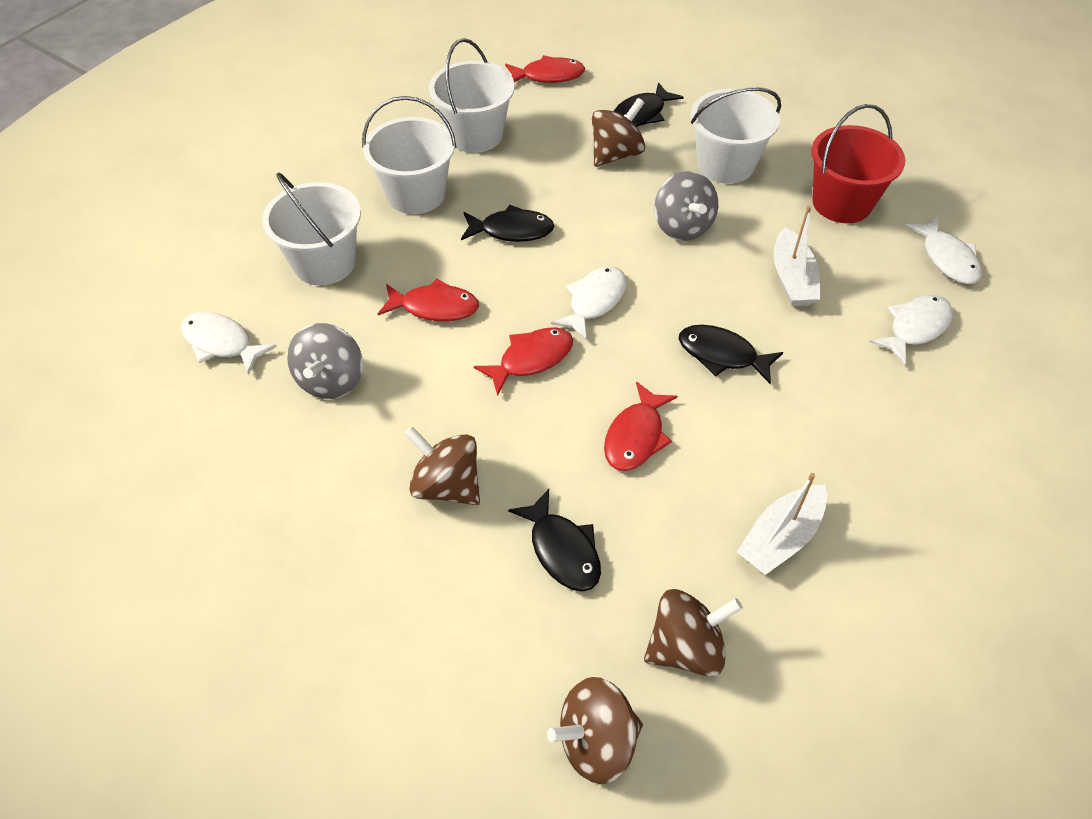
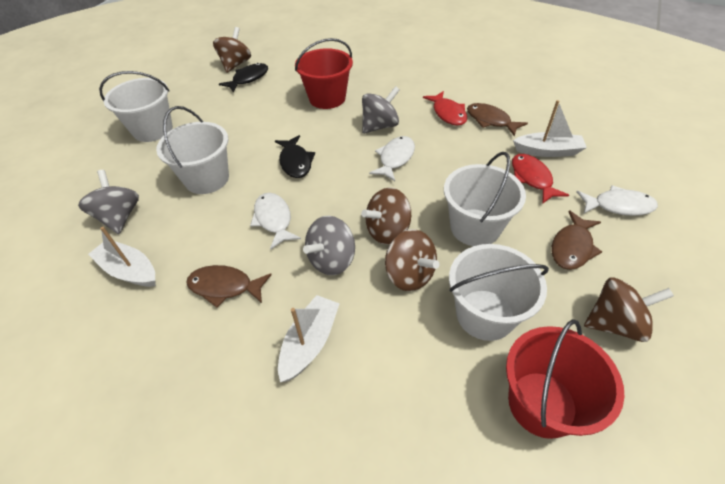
black fish: [461,205,554,242] [508,489,601,591] [614,82,683,127] [679,325,783,384] = 4 -> [219,63,268,92] [275,135,315,178] = 2
brown fish: none = 0 -> [186,265,272,308] [467,103,528,136] [552,210,602,270] = 3
grey spinning top: [287,323,363,399] [654,171,718,241] = 2 -> [78,170,139,234] [303,216,355,275] [362,86,400,134] = 3
red bucket: [811,104,905,223] = 1 -> [295,38,353,109] [506,319,625,439] = 2
red fish: [378,278,479,321] [474,327,573,396] [505,55,585,83] [604,381,677,471] = 4 -> [423,91,467,126] [512,154,569,203] = 2
white boat: [737,473,827,575] [774,206,821,306] = 2 -> [88,227,156,287] [278,295,340,382] [513,100,587,157] = 3
white fish: [181,312,277,375] [551,266,627,341] [869,295,953,365] [905,216,982,284] = 4 -> [250,193,301,250] [369,136,415,181] [577,185,658,216] = 3

